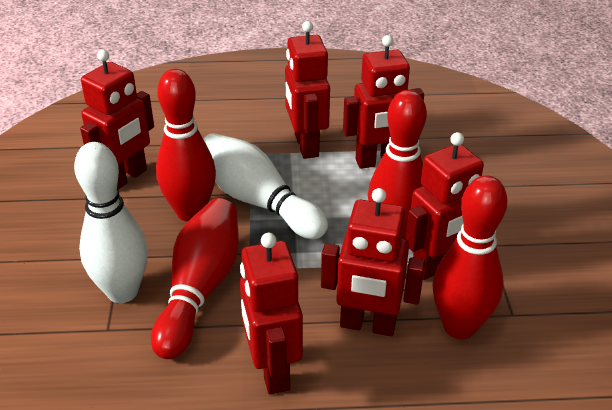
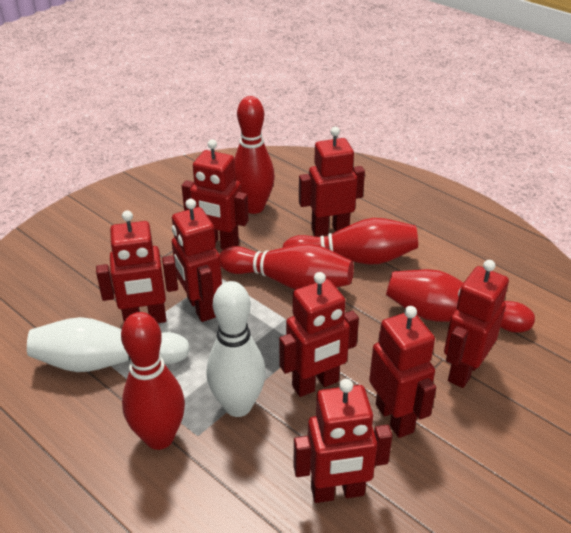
red bowling pin: [151,198,239,359] [156,69,216,222] [368,90,427,239] [433,175,507,339] = 4 -> [121,312,185,450] [219,244,354,290] [234,96,275,214] [282,218,418,264] [386,269,535,333] = 5
red robot: [80,50,154,190] [240,233,303,394] [285,21,330,159] [321,188,425,336] [343,35,424,169] [406,132,484,280] = 6 -> [96,210,178,323] [172,199,222,322] [182,139,249,250] [279,272,359,397] [294,379,392,503] [299,127,365,237] [369,306,436,438] [444,260,509,388] = 8

